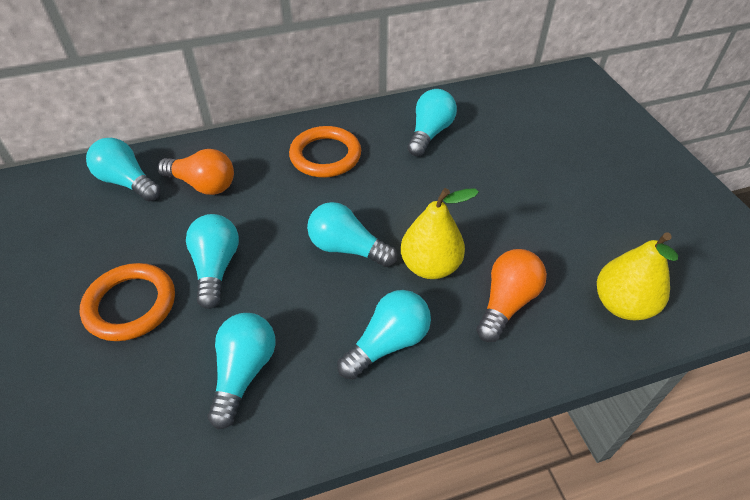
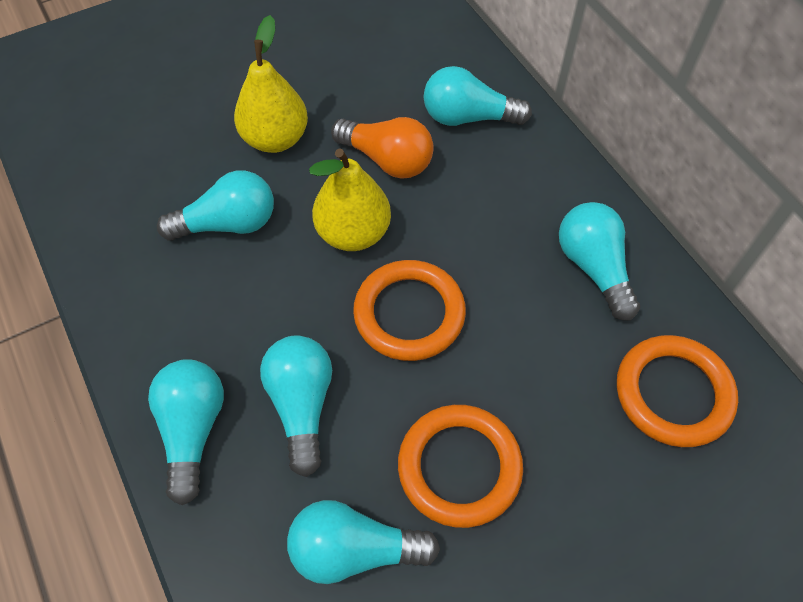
orange light bulb: [158,149,234,195] [476,249,547,342] = 2 -> [331,117,434,178] = 1
orange ring: [80,263,175,341] [289,126,361,178] = 2 -> [353,260,466,361] [398,405,523,528] [617,335,738,447] = 3

